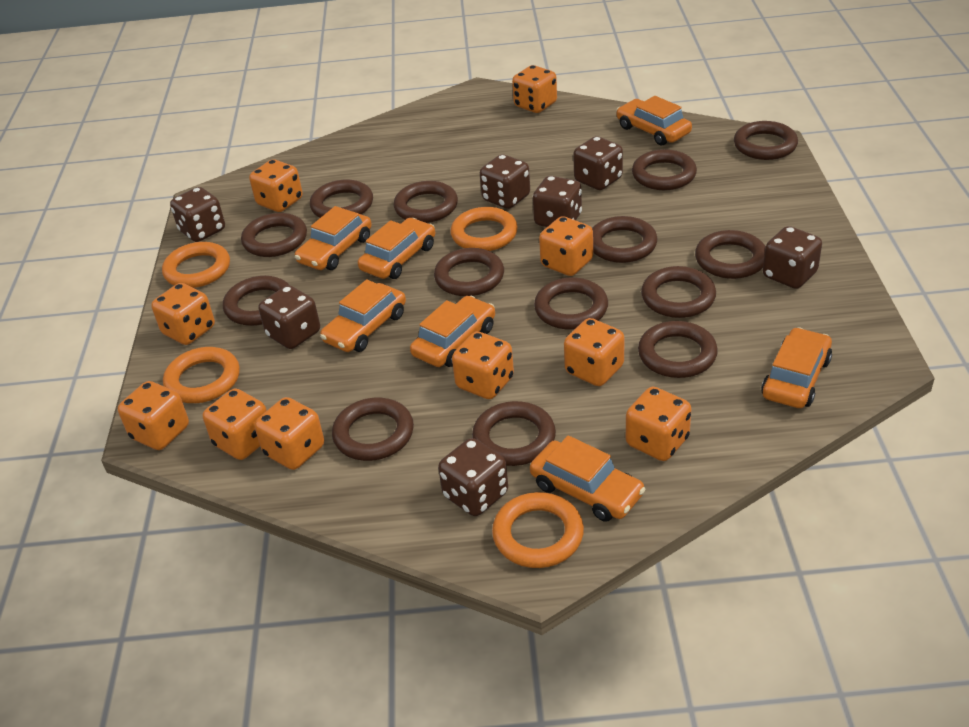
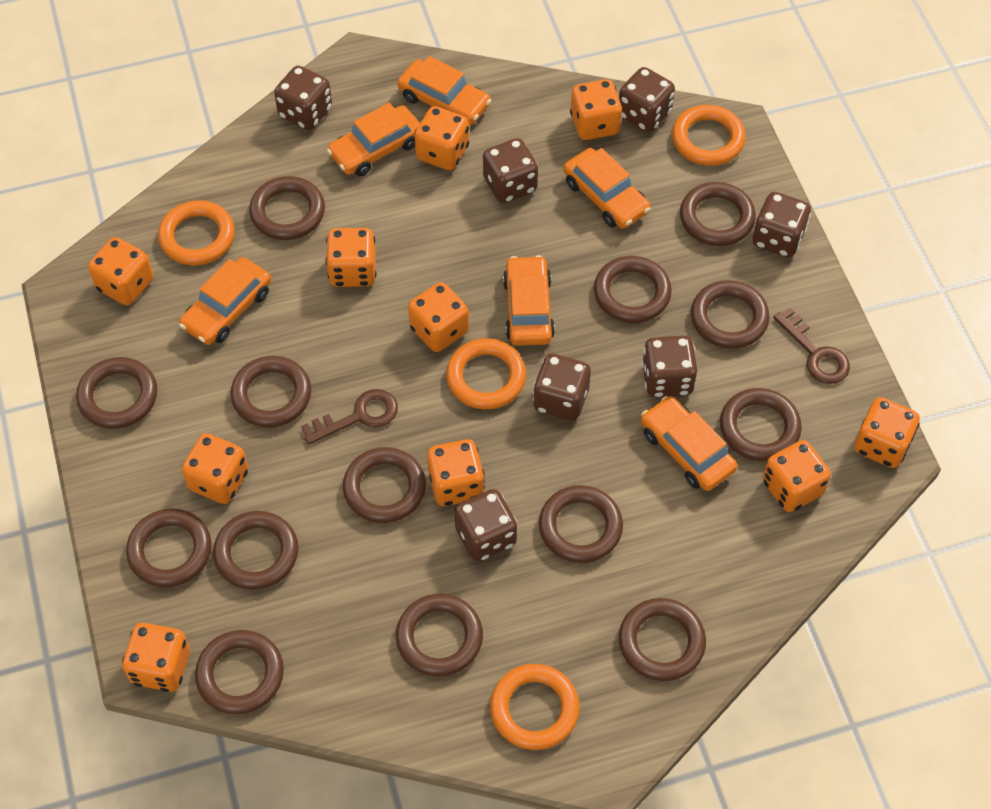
brown key: none = 0 -> [301,389,398,444] [773,307,850,384] = 2
orange car: [295,206,372,270] [320,279,406,352] [358,218,435,279] [410,296,495,367] [530,435,645,522] [616,96,692,145] [761,327,832,408] = 7 -> [179,257,271,345] [327,103,420,176] [398,56,491,125] [503,255,555,346] [563,148,651,229] [641,396,737,491] = 6

